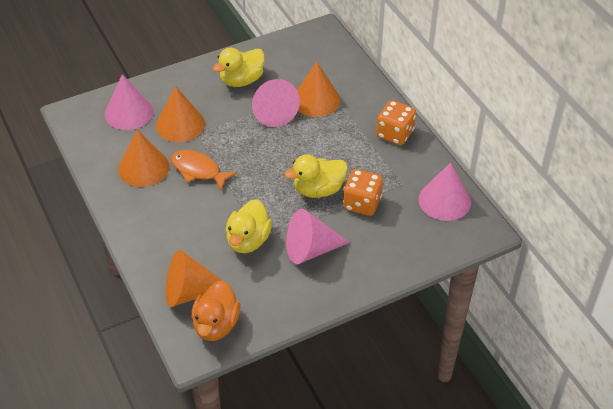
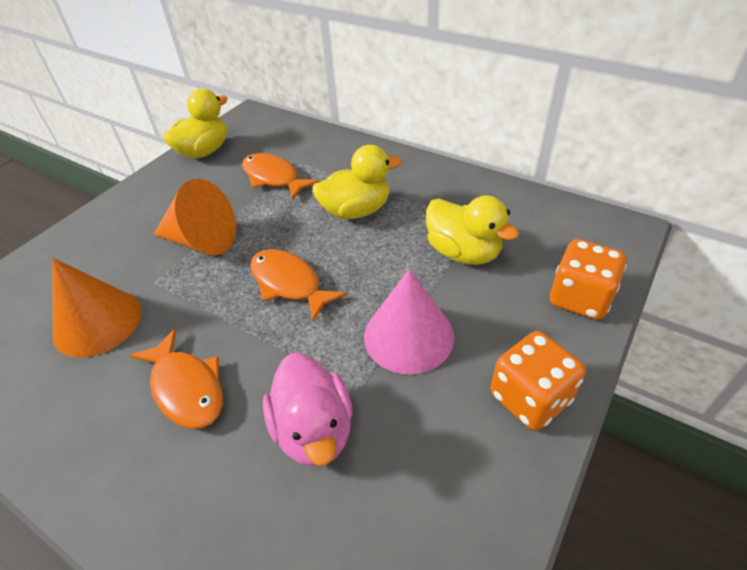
orange cone: [118,130,169,187] [156,86,205,142] [166,250,232,307] [297,62,340,117] = 4 -> [52,258,142,358] [153,179,236,255] = 2
orange duck: [191,280,240,341] = 1 -> none = 0
orange fish: [171,150,237,191] = 1 -> [129,329,223,429] [242,153,319,200] [250,249,347,322] = 3
pink cone: [105,74,154,130] [252,79,300,127] [286,209,350,264] [418,162,471,221] = 4 -> [364,269,454,374] = 1
pink duck: none = 0 -> [263,353,353,467] = 1

